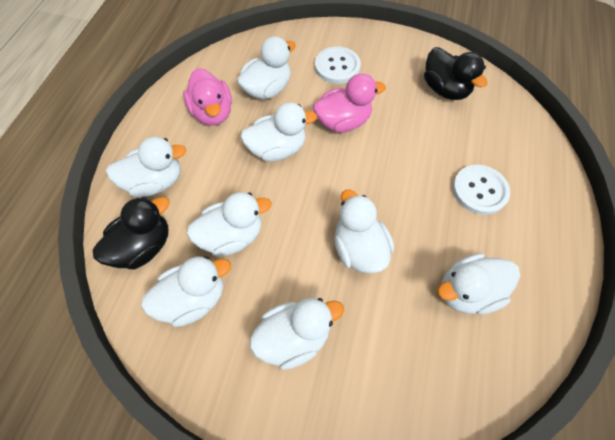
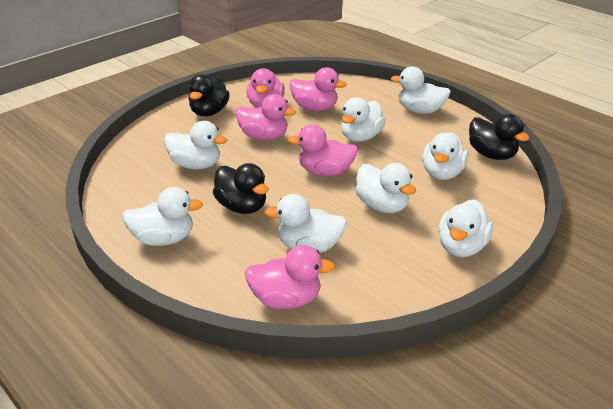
black duck: [93,196,170,269] [424,47,488,100] = 2 -> [188,74,230,116] [213,163,269,214] [469,114,529,160] = 3
pink duck: [183,68,232,126] [313,74,386,133] = 2 -> [235,94,296,140] [245,245,336,309] [247,68,285,108] [288,124,358,177] [289,67,347,111] = 5
white button: [315,47,361,84] [453,165,510,215] = 2 -> none = 0

